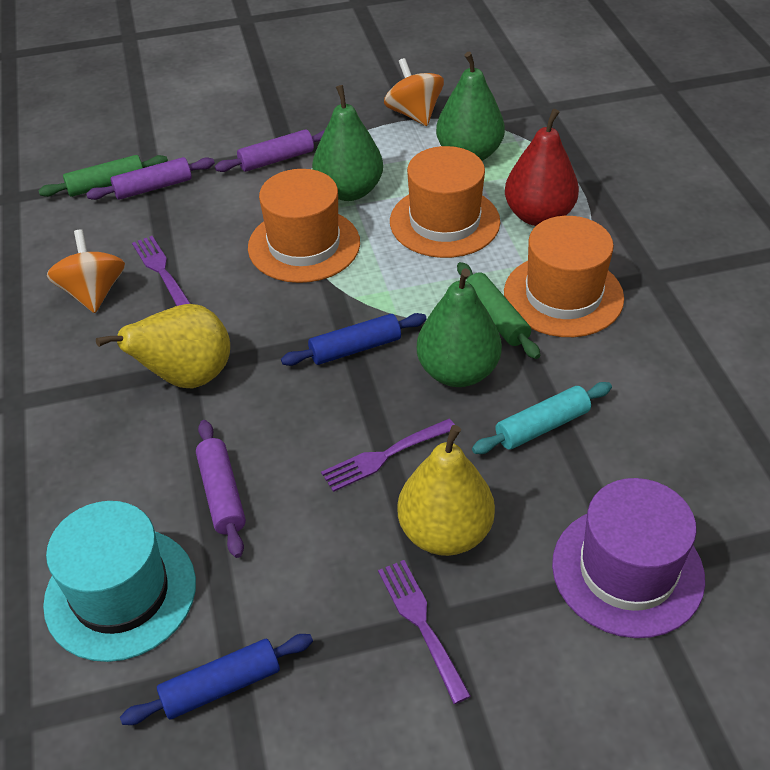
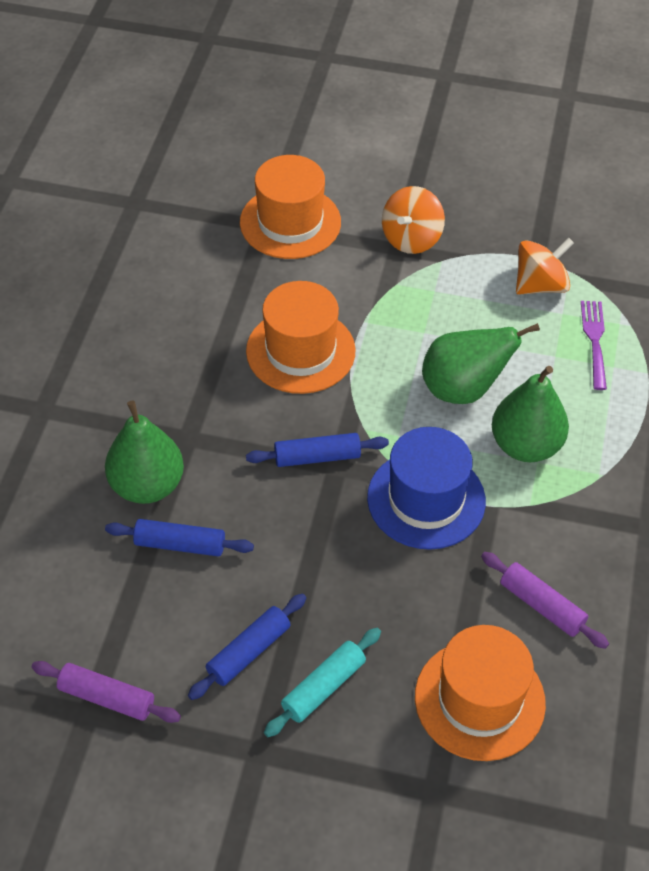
blue hat: none = 0 -> [367,427,486,550] = 1
blue rolling pin: [120,634,313,725] [281,313,427,366] = 2 -> [105,519,254,557] [188,593,306,700] [246,433,389,467] = 3
green rolling pin: [38,155,168,197] [457,262,540,359] = 2 -> none = 0
purple fork: [132,236,191,306] [321,419,455,492] [378,560,471,704] = 3 -> [581,301,607,390] = 1
purple hat: [552,478,705,638] = 1 -> none = 0
purple rolling pin: [86,157,215,200] [196,420,246,558] [215,129,325,172] = 3 -> [32,661,181,723] [481,552,609,649] = 2
red pear: [505,109,579,226] = 1 -> none = 0
turquoise hat: [43,501,196,662] = 1 -> none = 0
yellow pear: [96,304,230,388] [397,425,495,556] = 2 -> none = 0

